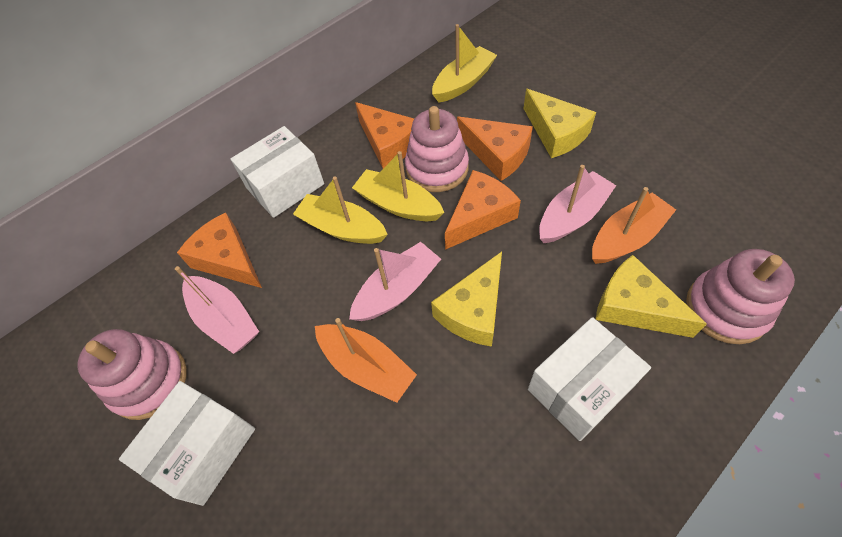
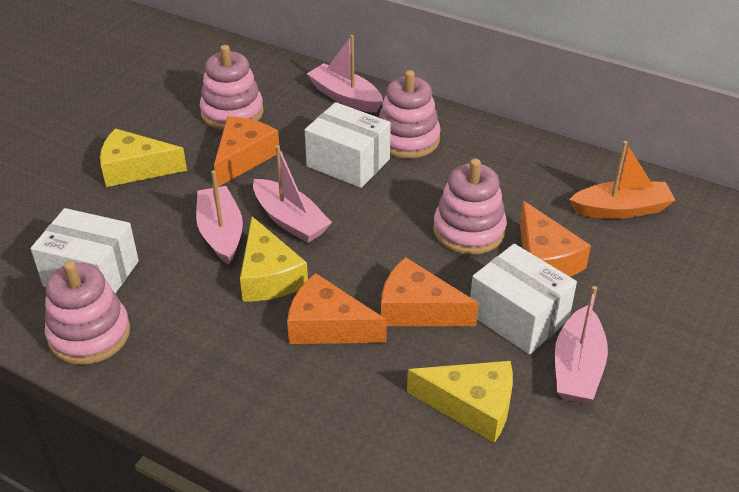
orange boat: [315,318,417,403] [592,187,676,264] = 2 -> [569,141,675,219] = 1
pink boat: [175,266,259,354] [349,242,441,321] [539,165,616,243] = 3 -> [196,170,243,265] [253,145,332,243] [307,35,383,113] [555,286,608,403] = 4
pink stacking toy: [77,329,187,420] [405,106,469,192] [686,249,795,344] = 3 -> [45,261,130,365] [200,45,263,130] [379,70,441,159] [433,159,507,255] = 4
yellow boat: [293,176,388,244] [352,151,444,221] [432,24,497,103] = 3 -> none = 0

